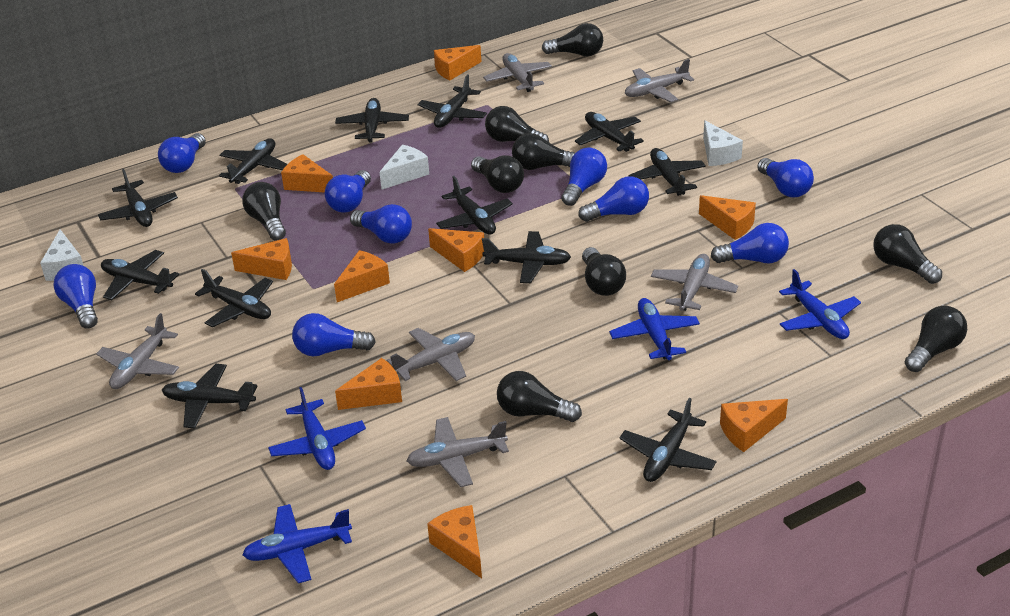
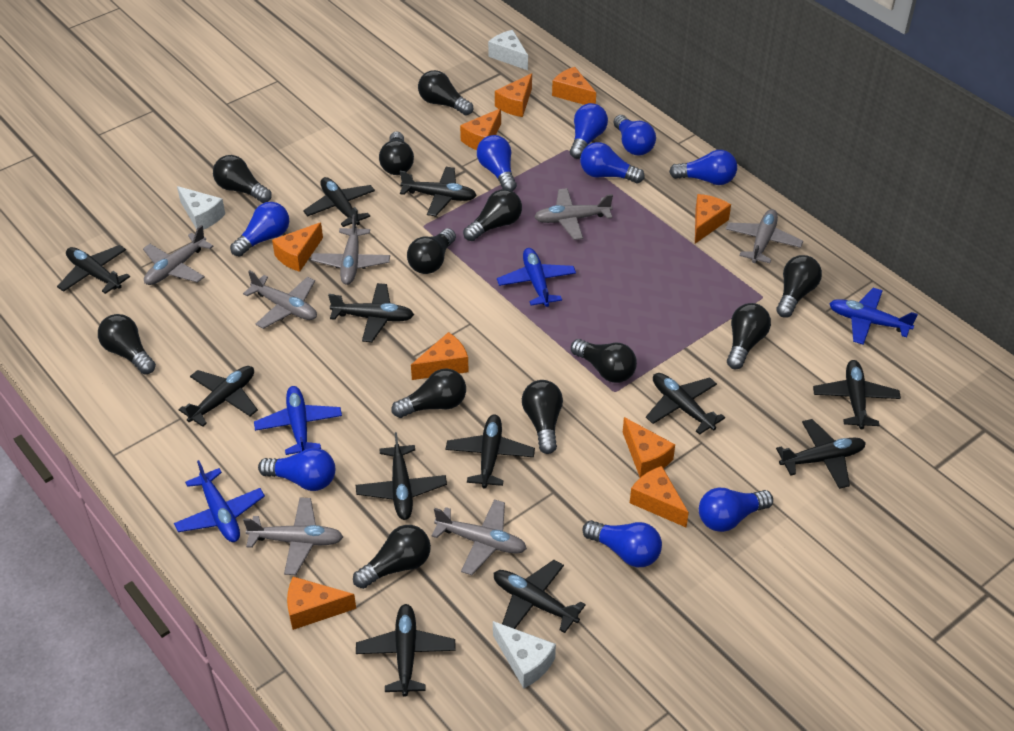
black light bulb: [242,182,286,241] [471,155,524,193] [485,106,549,142] [497,371,582,422] [512,133,575,170] [542,23,603,56] [582,247,626,296] [873,224,942,284] [905,306,967,372] = 9 -> [98,314,156,374] [213,155,272,203] [353,525,431,589] [379,131,414,175] [392,368,466,418] [407,228,456,274] [418,70,473,115] [463,189,522,241] [522,380,563,454] [571,339,637,383] [727,303,771,369] [776,255,822,317] = 12
grey plane: [96,313,179,389] [387,328,475,381] [407,417,509,487] [483,53,552,92] [625,59,694,102] [651,254,738,311] = 6 -> [143,225,213,285] [243,270,317,329] [243,497,343,575] [311,215,390,285] [432,499,527,575] [534,188,613,240] [726,209,803,263] = 7

